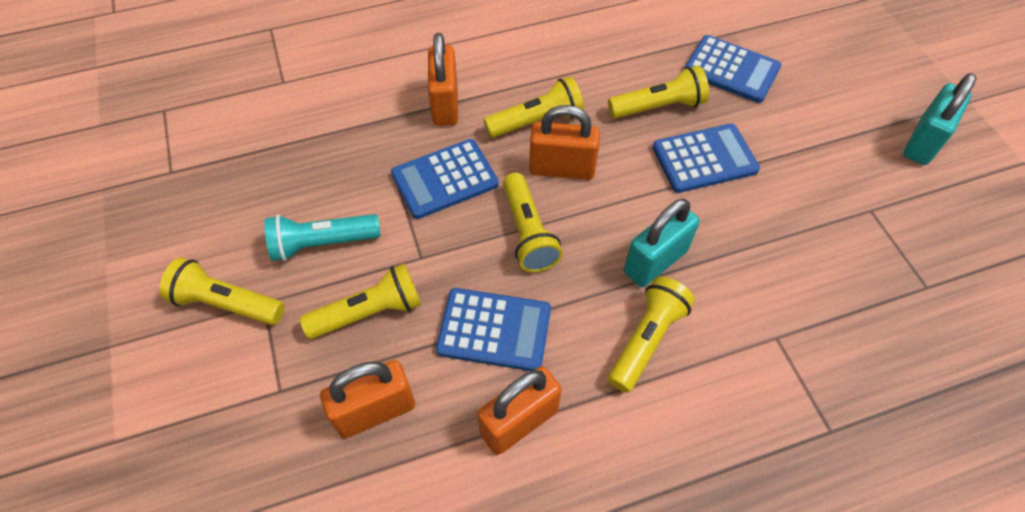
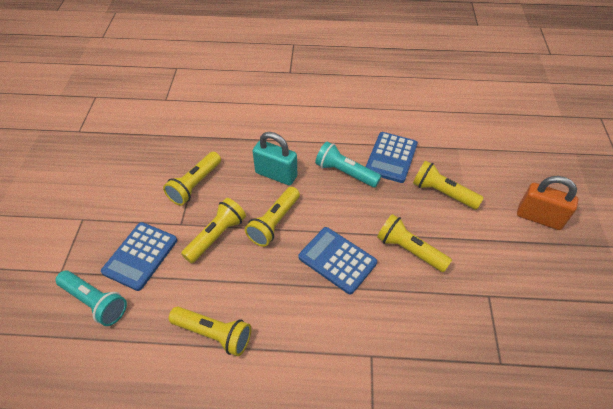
blue calculator: [391,139,499,219] [436,288,551,371] [652,124,760,193] [685,35,781,103] = 4 -> [101,222,177,291] [299,227,377,294] [366,132,418,183] = 3
orange padlock: [320,360,415,438] [428,33,458,126] [477,366,562,455] [529,105,600,180] = 4 -> [517,176,578,230] = 1
turquoise flashlight: [264,214,381,261] = 1 -> [56,271,127,326] [315,141,381,188] = 2
turquoise padlock: [624,199,700,287] [903,73,977,165] = 2 -> [253,132,297,185] = 1

